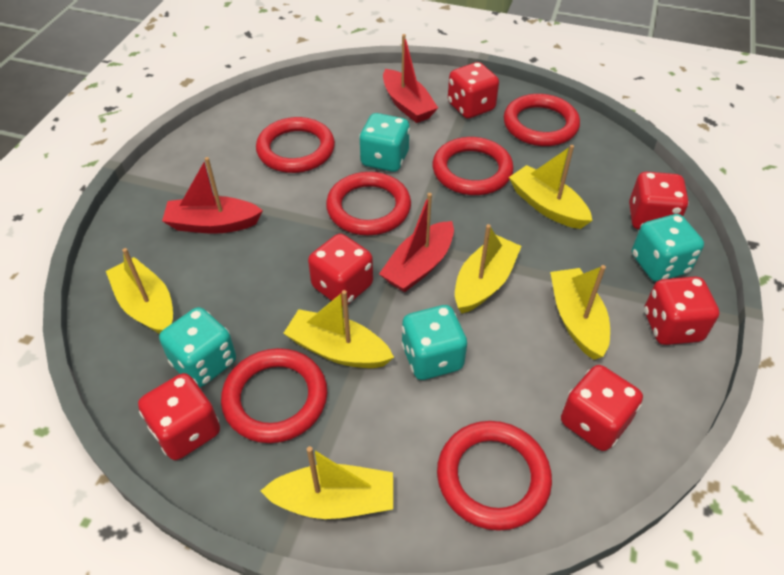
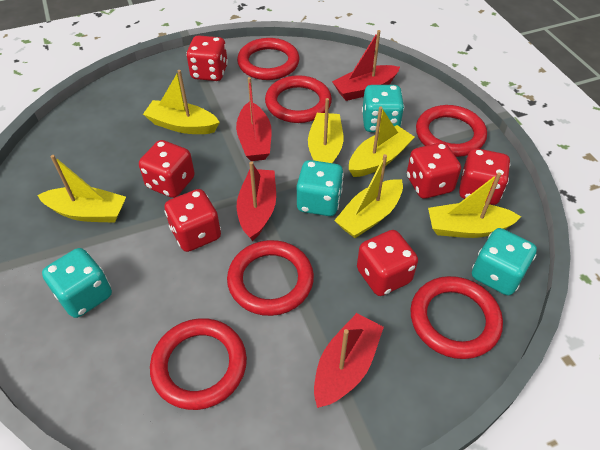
red boat: [162,157,263,234] [379,193,454,292] [383,34,438,123] = 3 -> [236,77,272,161] [237,161,276,241] [314,313,384,408] [332,30,400,101] = 4

